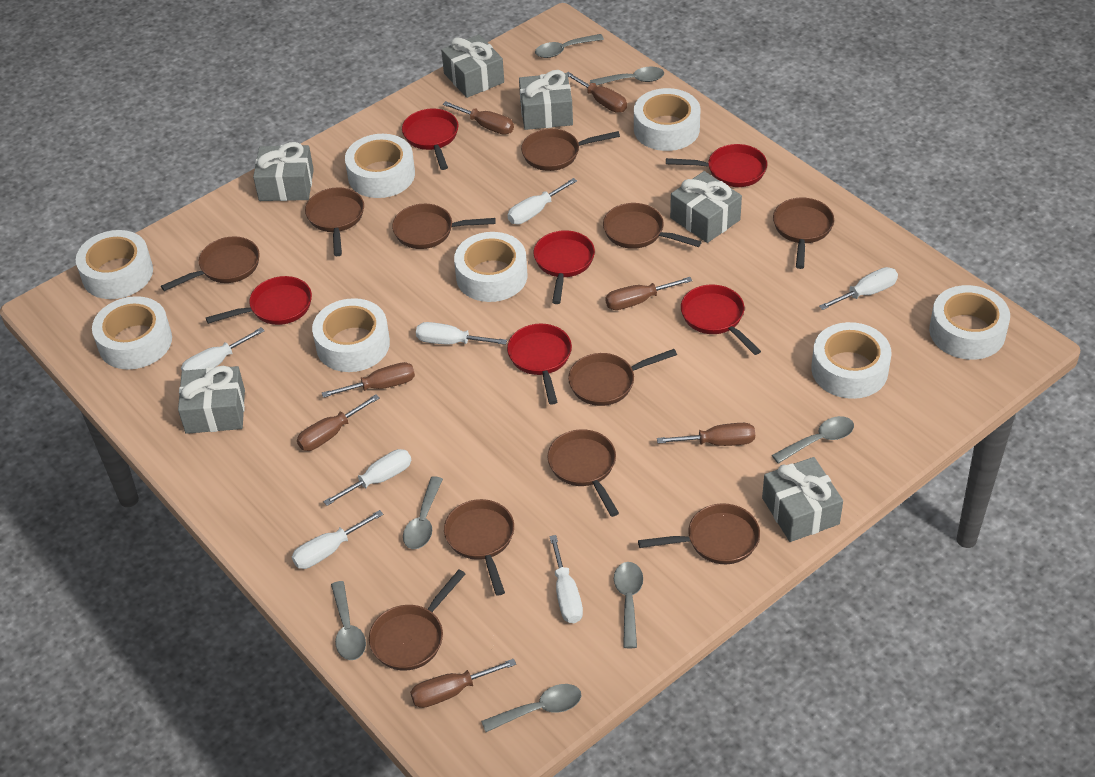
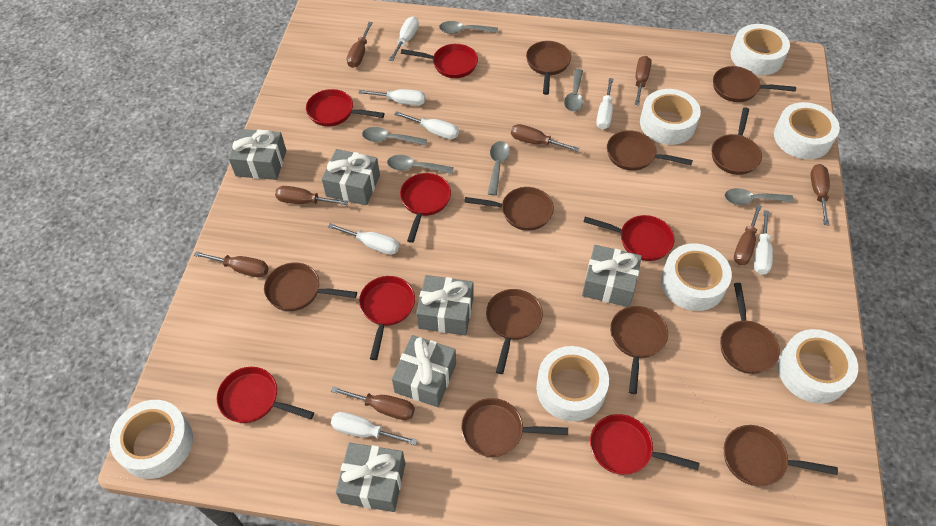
brown screwdriver: [297,394,380,451] [322,362,415,398] [410,659,516,708] [443,101,514,135] [567,72,627,113] [605,277,692,310] [657,423,755,446] = 7 -> [194,251,269,277] [275,186,348,205] [331,386,415,420] [347,22,373,68] [511,124,579,152] [635,56,652,105] [734,205,762,265] [811,164,830,225] = 8
grey spoon: [331,581,366,660] [403,476,443,549] [481,684,582,732] [535,34,604,58] [590,67,664,85] [614,562,643,648] [772,416,854,464] = 7 -> [362,127,427,146] [387,155,454,174] [439,21,498,34] [488,141,510,196] [564,69,583,112] [724,188,794,205] = 6
red pan: [206,276,312,325] [402,109,459,170] [507,324,572,405] [533,230,595,304] [666,144,767,187] [681,284,761,355] = 6 -> [216,367,314,423] [306,89,385,126] [359,276,415,360] [400,173,451,243] [401,44,478,78] [584,215,675,261] [590,414,700,475] = 7
white tape: [76,230,153,299] [92,296,172,370] [312,298,390,372] [345,134,415,198] [454,232,527,302] [634,88,700,151] [811,322,892,399] [929,285,1010,360] = 8 -> [110,400,193,479] [536,346,609,421] [640,89,701,145] [661,243,732,311] [730,24,790,75] [774,102,840,159] [777,329,858,404] = 7

